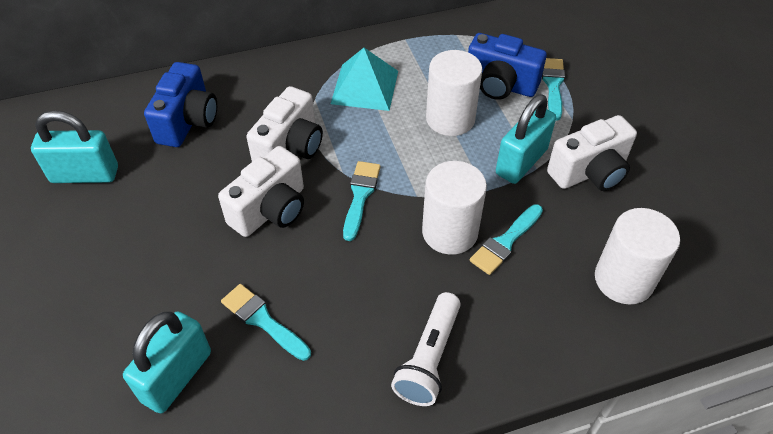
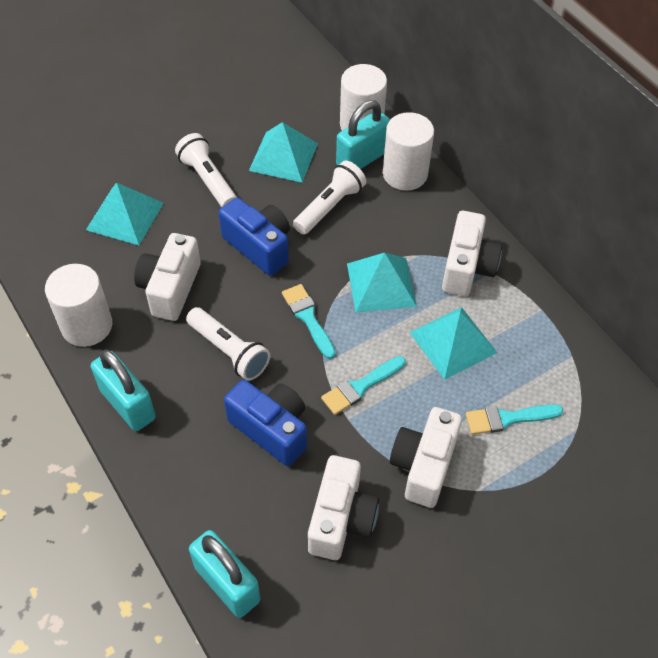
turquoise brush: [221,284,311,361] [343,161,381,241] [470,204,543,275] [542,58,565,121] = 4 -> [282,284,336,359] [321,356,406,415] [466,404,563,435] = 3
turquoise pyramid: [331,48,398,111] = 1 -> [86,182,164,245] [249,122,318,183] [347,253,417,313] [410,307,497,380] = 4
white camera: [218,146,304,237] [246,86,323,162] [547,115,637,191] = 3 -> [134,233,201,321] [308,455,379,560] [390,407,462,508] [442,211,502,296] = 4
white flashlight: [391,292,461,406] = 1 -> [175,133,237,207] [186,307,270,381] [293,160,366,234] = 3

